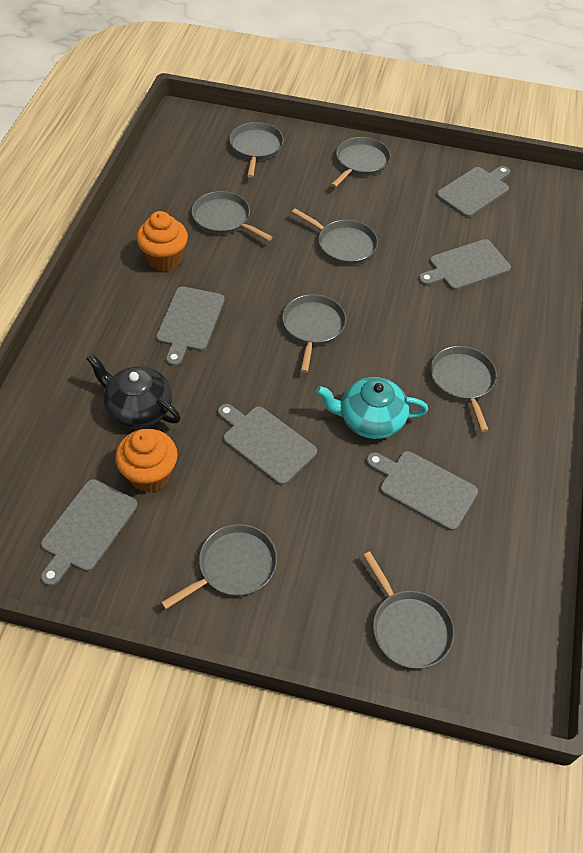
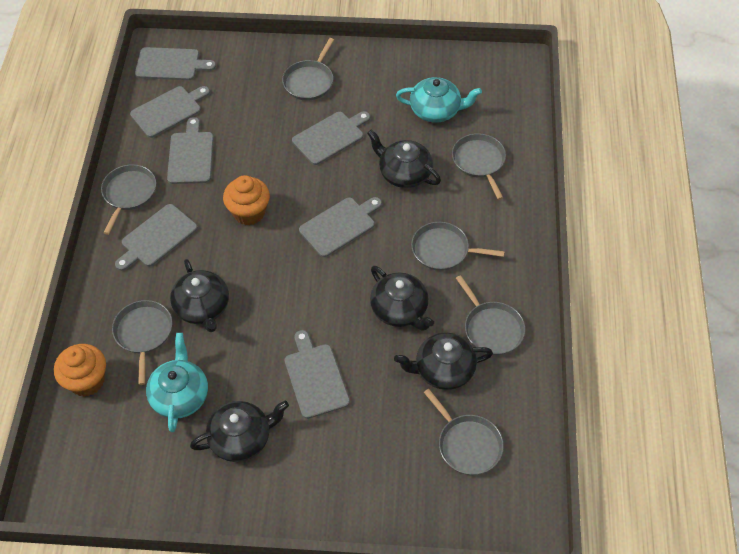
black teapot: [87,354,181,428] = 1 -> [170,259,229,332] [190,401,289,462] [367,130,441,188] [370,266,434,331] [394,332,493,390] = 5
grey cutting board: [41,479,138,586] [156,286,225,366] [218,404,317,485] [366,451,478,531] [418,239,511,290] [436,166,510,217] = 6 -> [115,204,198,271] [130,86,210,138] [135,47,216,80] [167,117,214,184] [284,330,350,419] [292,111,370,165] [299,197,382,257] = 7
grey pan: [161,524,277,609] [192,191,273,241] [229,122,284,178] [282,294,346,373] [292,208,378,265] [331,137,391,187] [363,551,454,669] [430,346,497,432] = 8 -> [101,164,156,235] [112,300,172,385] [282,38,334,101] [411,222,505,271] [424,389,504,475] [452,133,506,200] [456,275,525,355] = 7
turquoise teapot: [316,377,428,439] = 1 -> [146,333,208,432] [396,77,482,123] = 2

